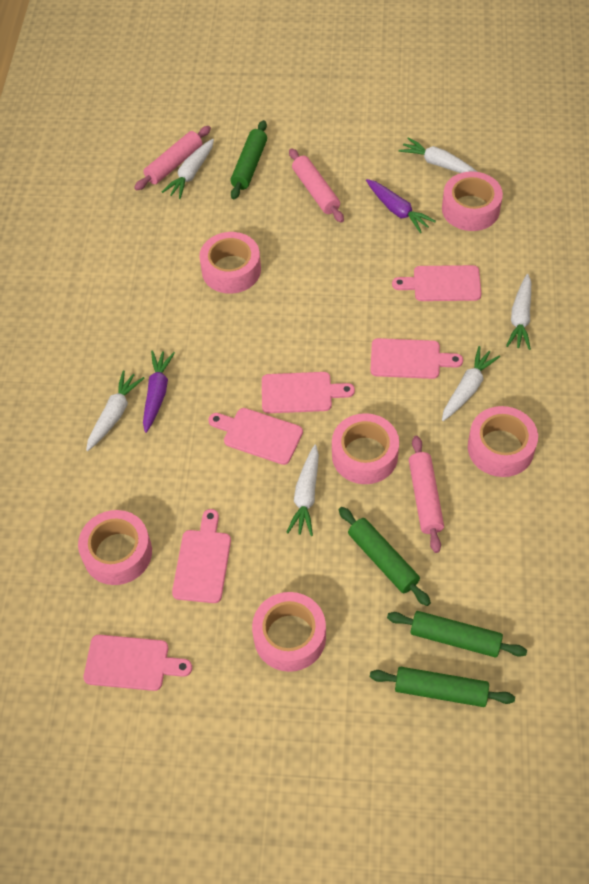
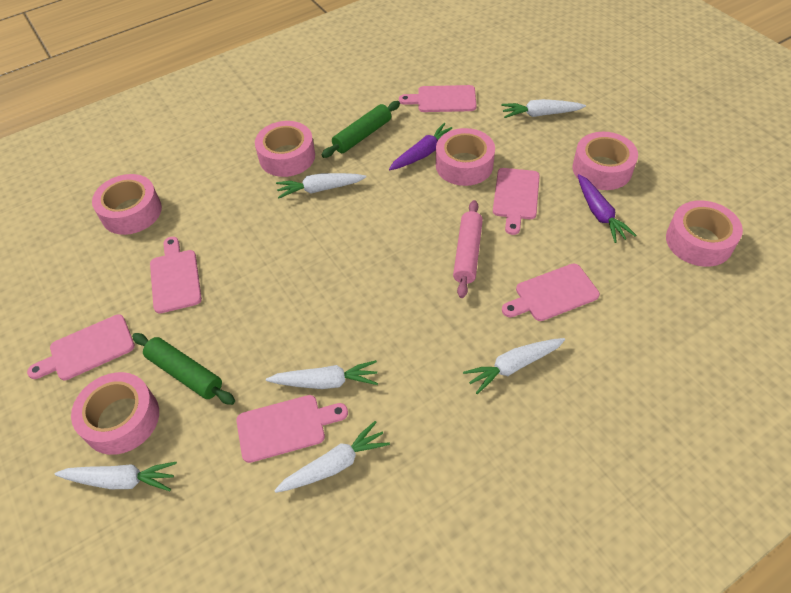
green rolling pin: [230,120,267,200] [339,507,431,606] [370,667,515,707] [387,611,527,658] = 4 -> [132,333,235,405] [321,101,400,158] = 2
pink rolling pin: [134,126,211,190] [289,148,344,223] [409,436,444,553] = 3 -> [453,200,483,298] = 1

